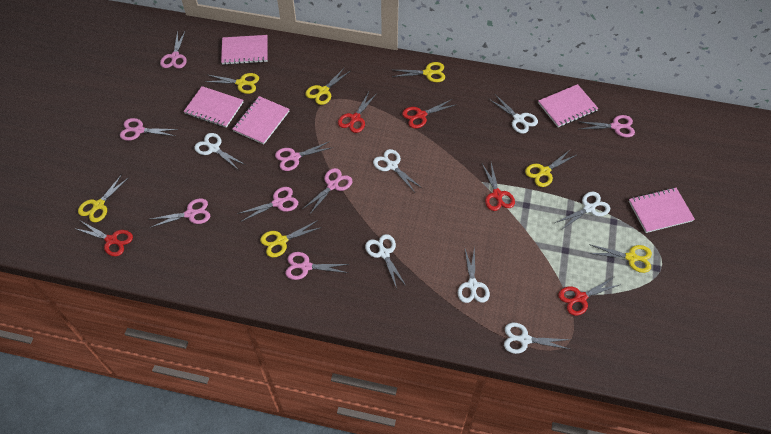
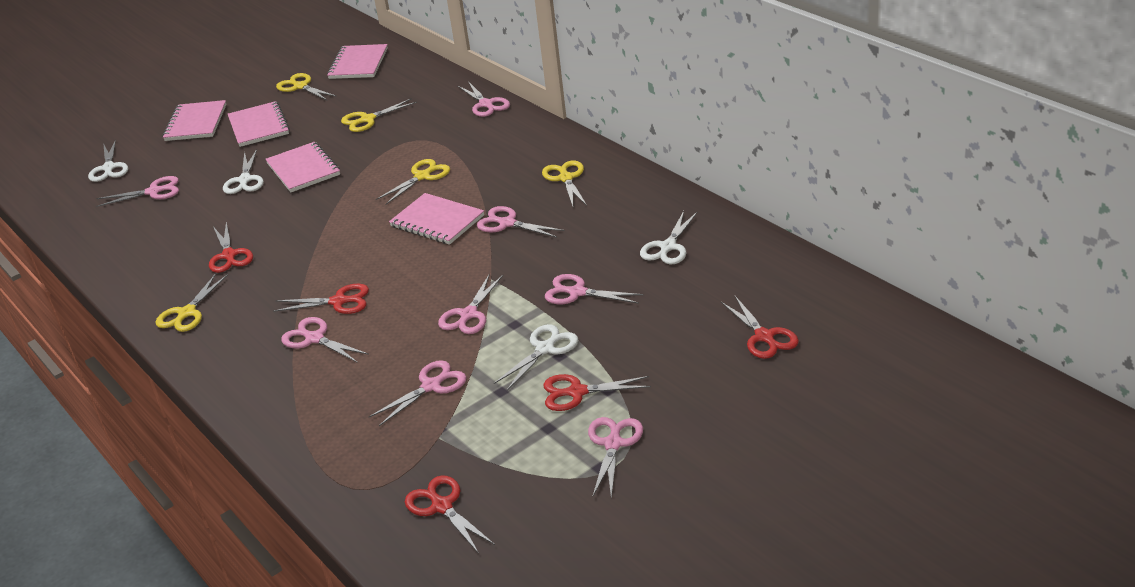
white scissors: [194,133,245,169] [365,234,406,289] [373,149,422,192] [458,247,490,303] [489,95,538,134] [504,323,570,354] [555,192,610,231] = 7 -> [88,139,128,182] [223,149,264,194] [494,324,578,390] [640,211,698,265] = 4
yellow scissors: [78,174,129,222] [204,73,259,94] [260,220,322,257] [306,67,350,105] [392,62,445,82] [525,149,576,187] [588,244,652,273] = 7 -> [155,273,228,332] [276,73,337,100] [341,98,417,132] [376,159,450,204] [542,161,587,206] = 5

